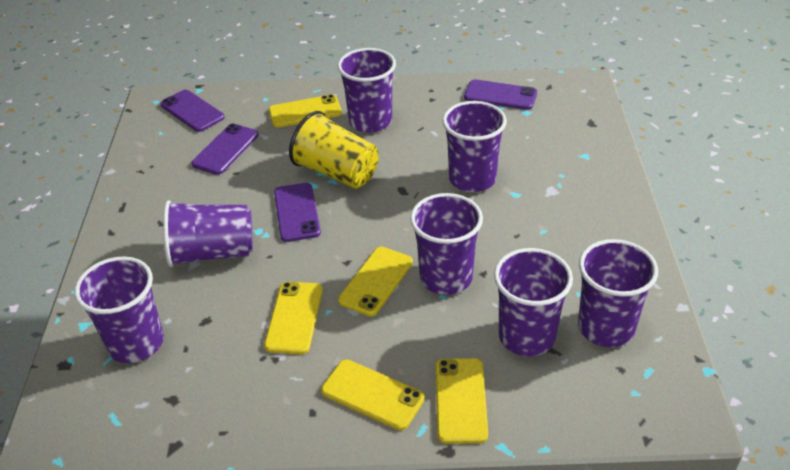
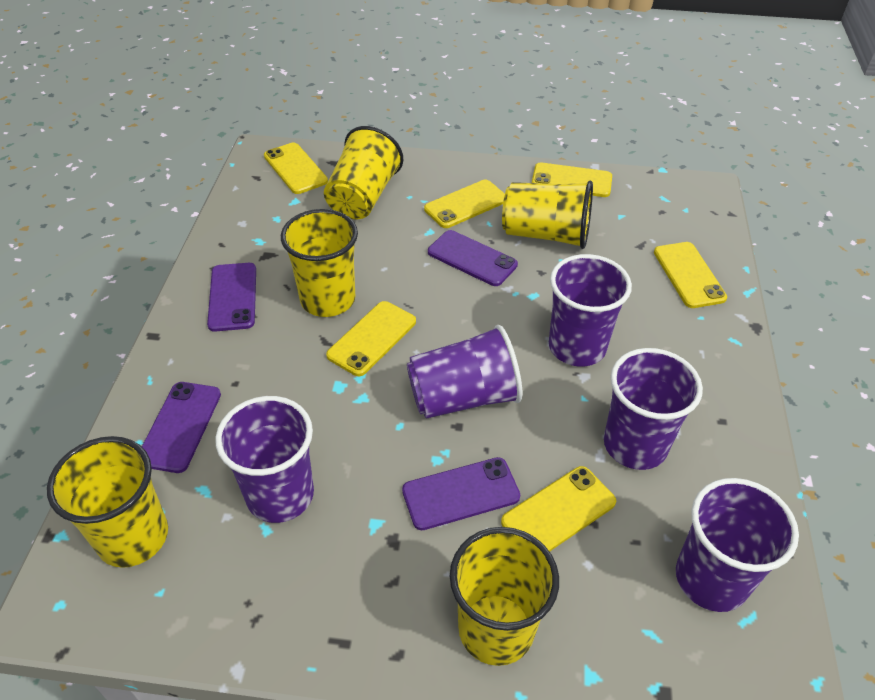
purple cup: [74,256,164,363] [163,200,253,267] [338,48,396,133] [410,193,483,295] [442,101,507,192] [494,248,573,356] [578,239,658,347] = 7 -> [215,396,314,523] [407,325,522,419] [549,254,632,366] [604,348,703,470] [676,478,799,612] = 5
yellow cup: [289,111,379,189] = 1 -> [47,436,168,568] [281,209,358,317] [324,126,403,219] [450,527,559,666] [502,181,593,249] = 5
yellow phone: [264,282,323,354] [269,94,342,127] [321,360,425,430] [338,247,413,316] [436,358,488,444] = 5 -> [264,142,328,194] [326,301,416,376] [424,180,505,228] [501,466,616,552] [532,163,612,197] [654,242,727,308] = 6

